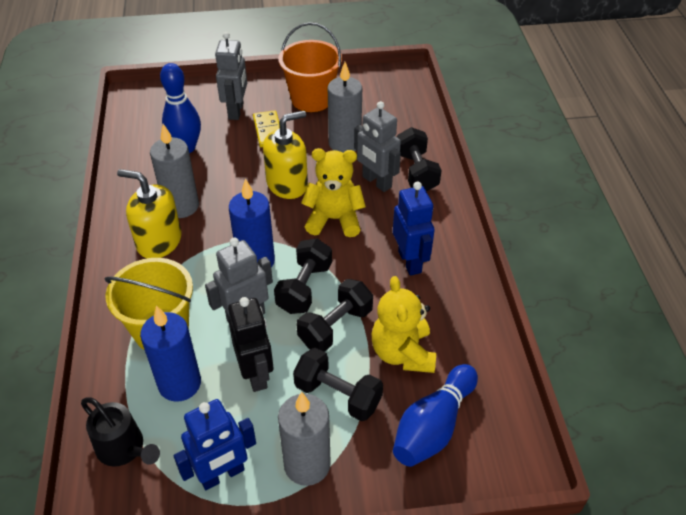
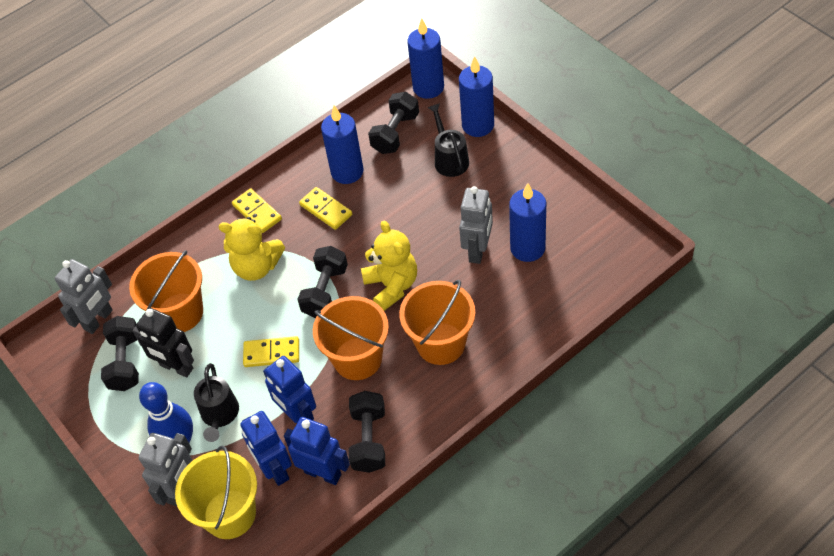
black watering can: [81,397,160,467] = 1 -> [194,363,239,442] [427,103,469,177] = 2
blue bowling pin: [160,63,201,153] [393,364,478,467] = 2 -> [139,382,193,444] = 1
blue candle: [140,305,201,402] [229,178,275,267] = 2 -> [321,105,364,184] [407,18,444,99] [459,56,494,137] [509,183,546,262] = 4
blue robot: [174,399,256,490] [393,182,435,276] = 2 -> [240,411,292,486] [263,356,316,423] [284,417,350,485] = 3
grey candle: [150,124,199,218] [278,392,331,486] [328,62,362,153] = 3 -> none = 0
orange bucket: [278,22,342,112] = 1 -> [129,250,203,332] [313,296,389,380] [399,280,475,365] = 3
yellow domino: [253,110,280,147] = 1 -> [232,189,282,233] [243,336,299,367] [299,187,352,230] = 3
yellow soap dispenser: [117,169,182,258] [263,111,308,199] = 2 -> none = 0

